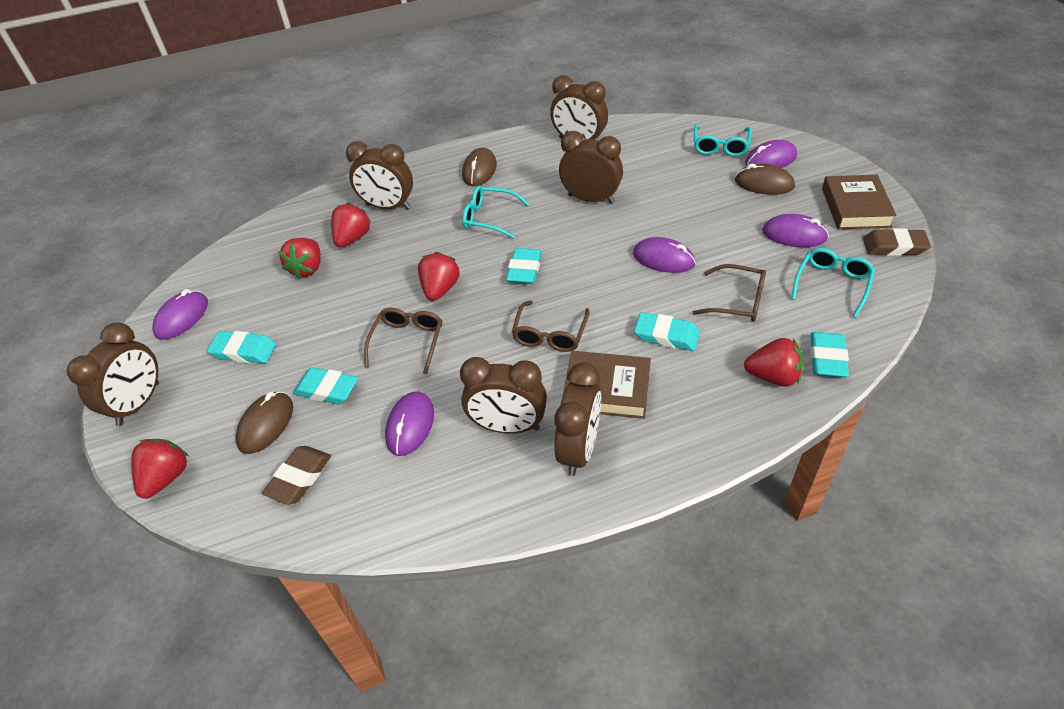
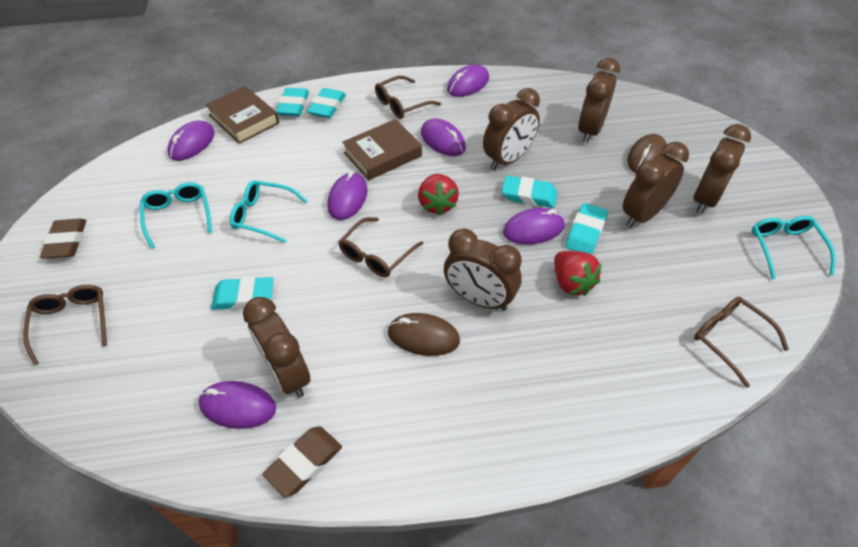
brown glasses: [364,308,442,374] [512,301,590,352] [692,264,766,322] = 3 -> [23,285,107,365] [339,217,423,277] [375,76,441,119] [694,297,789,388] = 4
brown mouse: [236,392,293,454] [462,148,497,186] [735,164,795,195] = 3 -> [387,313,460,356] [627,134,667,173] = 2
purple mouse: [152,289,208,340] [385,392,434,456] [633,237,696,273] [745,140,797,168] [762,214,829,247] = 5 -> [167,121,215,161] [198,381,276,429] [327,171,367,220] [421,119,466,156] [447,64,489,97] [503,208,565,244] = 6
red strawberry: [131,439,188,499] [278,238,321,279] [331,203,371,248] [418,252,460,301] [744,338,804,387] = 5 -> [418,174,459,216] [554,251,602,296] = 2

